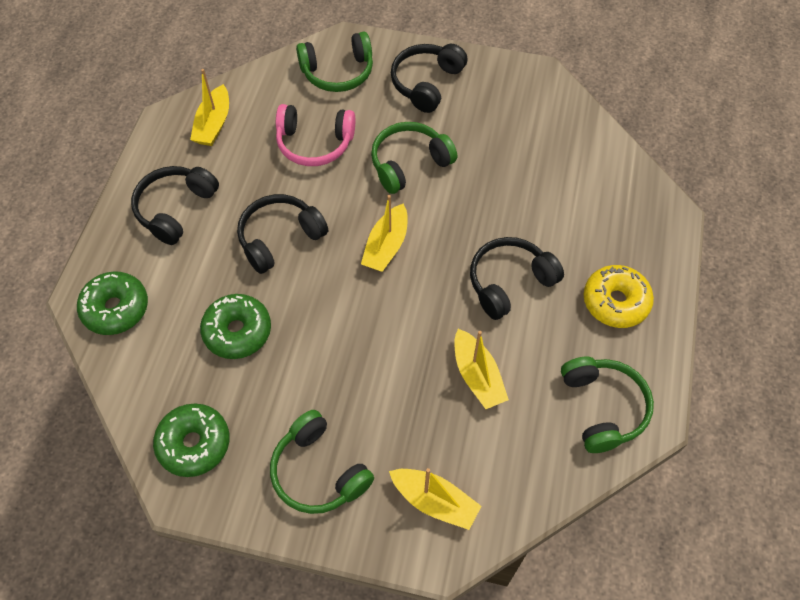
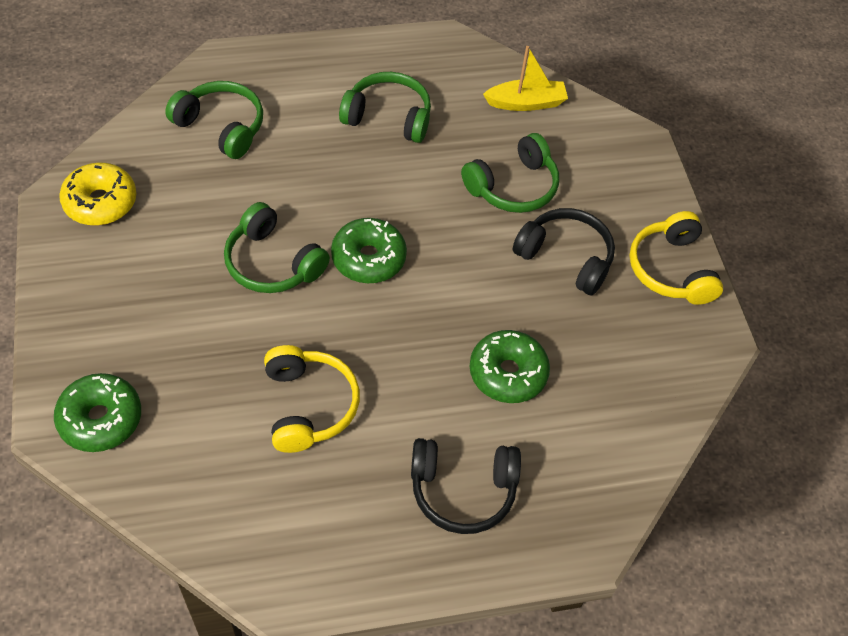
black headphones: [131,166,219,245] [237,194,328,274] [391,44,467,113] [470,237,564,320] = 4 -> [411,438,521,534] [513,208,615,295] = 2
pink headphones: [276,104,355,166] = 1 -> none = 0
yellow boat: [190,69,229,146] [361,195,407,272] [389,468,481,530] [454,329,509,409] = 4 -> [483,46,568,111] = 1
yellow headphones: none = 0 -> [264,345,360,453] [630,211,723,305] = 2

